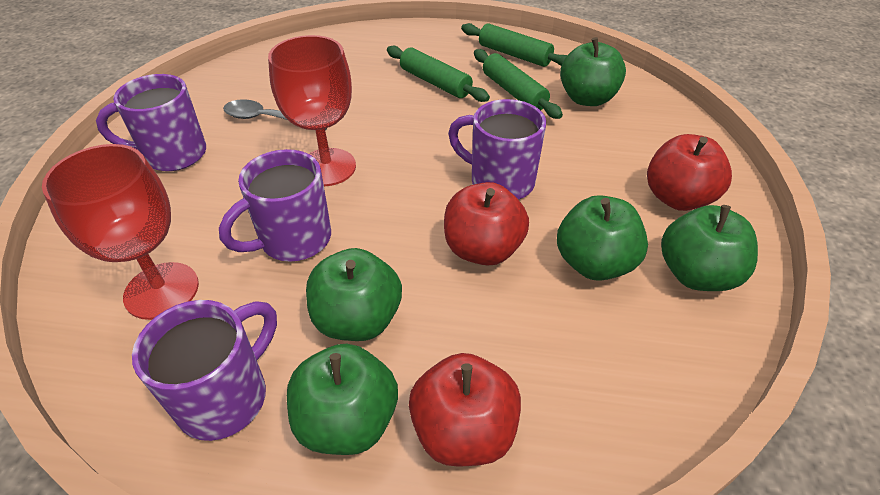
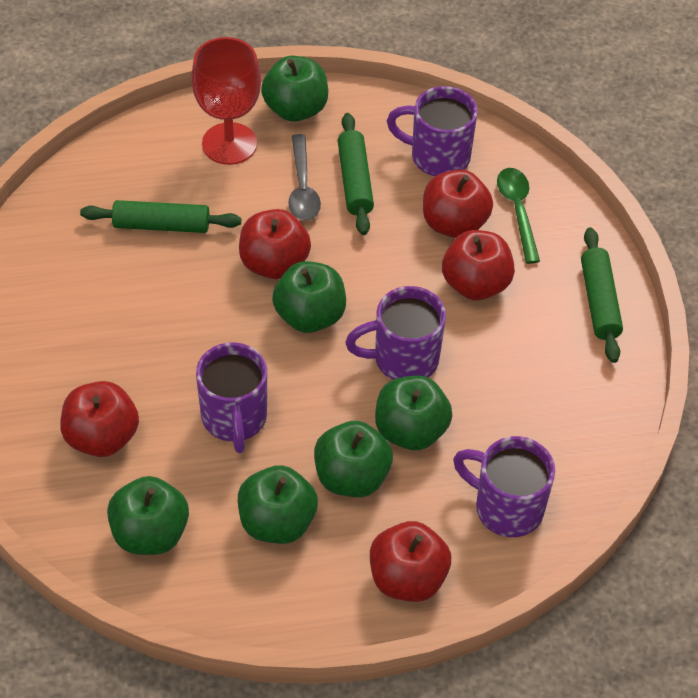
green apple: [287,344,398,455] [306,248,402,341] [557,195,648,281] [560,37,626,106] [661,205,758,291] = 5 -> [107,476,189,555] [238,465,318,544] [261,56,328,122] [272,261,346,333] [314,421,393,497] [375,375,453,450] = 6
green spoon: none = 0 -> [497,168,540,264] = 1
red apple: [409,353,521,467] [444,182,529,266] [647,134,732,211] = 3 -> [60,381,139,457] [239,209,311,279] [370,521,451,602] [423,170,493,238] [442,230,515,300] = 5
red goblet: [42,144,199,320] [268,35,356,186] = 2 -> [191,37,261,165] = 1

